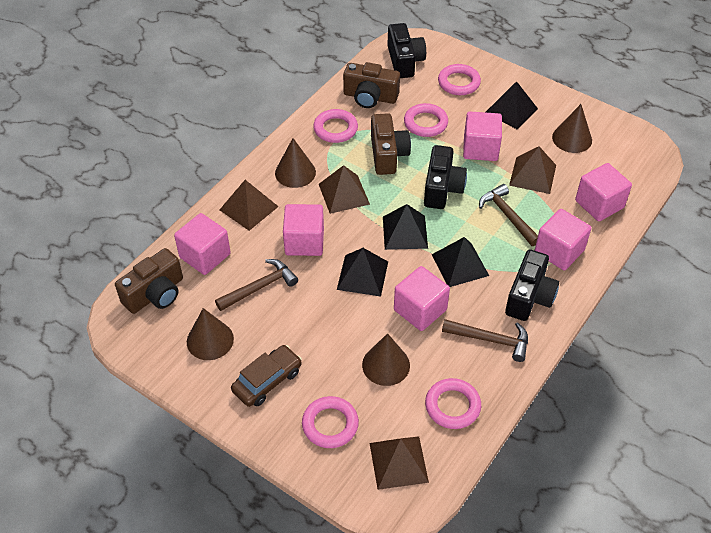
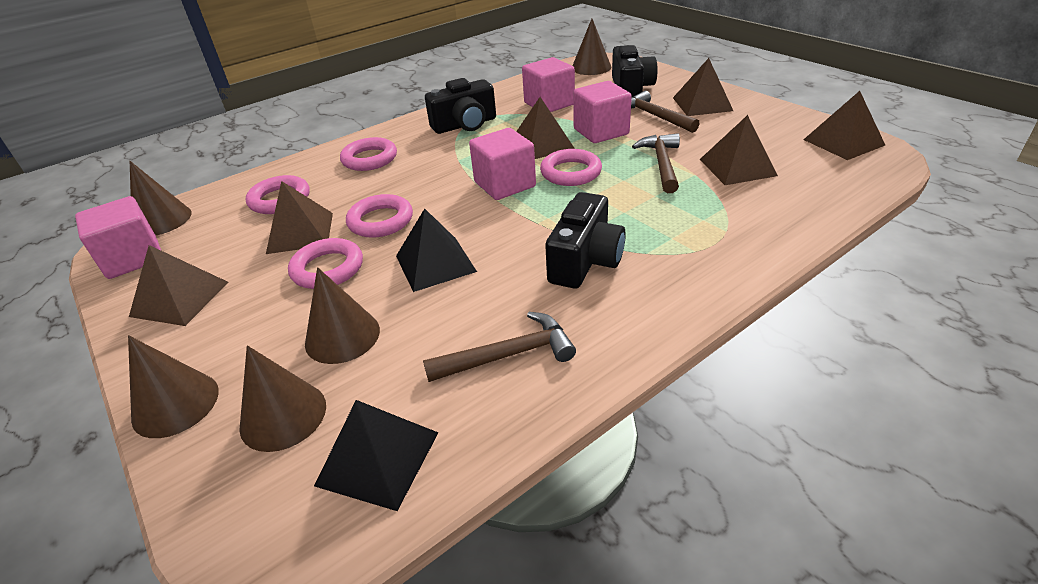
black pyramid: [337,248,388,297] [383,204,428,250] [432,237,489,287] [485,81,538,129] = 4 -> [314,400,438,511] [396,208,477,292] = 2
brown camera: [115,248,183,314] [343,62,400,108] [371,113,411,175] = 3 -> none = 0
brown car: [231,345,302,407] = 1 -> none = 0
brown cone: [187,308,234,360] [275,138,316,188] [362,333,410,386] [552,104,592,153] = 4 -> [128,335,219,438] [130,161,192,235] [239,345,326,452] [305,267,380,364] [572,19,611,75] = 5
brown pyramid: [220,180,279,231] [319,165,370,214] [370,436,429,490] [509,146,556,194] = 4 -> [129,245,228,326] [266,181,333,254] [516,97,575,159] [673,58,733,116] [700,115,778,185] [803,91,885,160] = 6
pink cube: [174,213,231,275] [283,204,324,256] [394,266,450,331] [463,112,502,161] [535,209,591,270] [575,163,632,221] = 6 -> [75,196,161,279] [469,128,536,200] [522,57,575,112] [573,81,632,143] = 4

